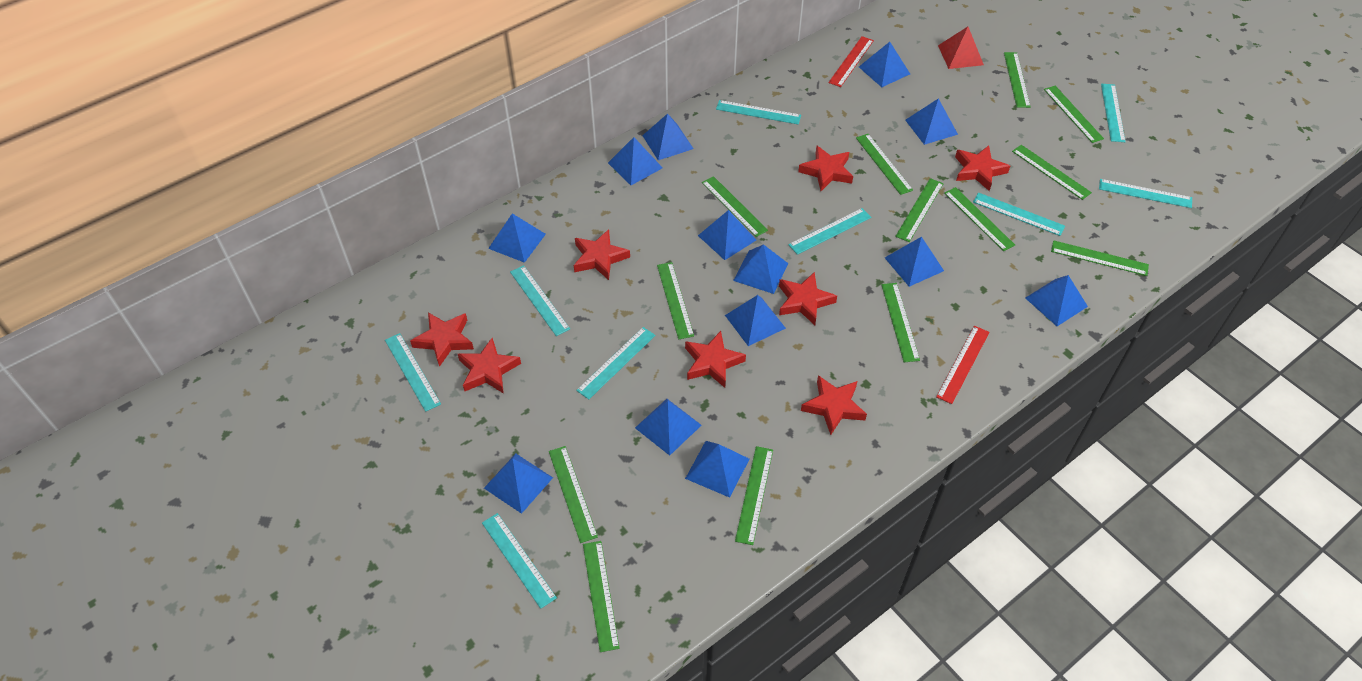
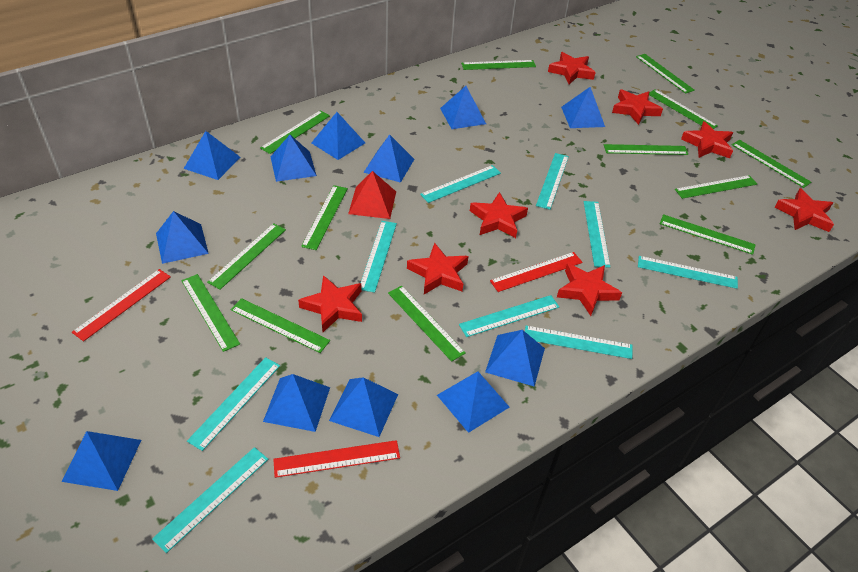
blue pyramid: [484,453,553,514] [488,213,546,263] [608,137,663,185] [635,399,702,456] [642,114,694,160] [685,441,749,498] [698,210,756,260] [725,295,786,346] [733,244,789,294] [859,42,910,87] [885,237,944,287] [905,98,958,145] [1025,275,1088,326] = 13 -> [62,431,141,491] [156,211,209,264] [184,131,240,180] [263,374,330,432] [271,135,317,182] [311,112,365,160] [329,377,398,437] [363,134,414,183] [437,371,509,433] [440,86,486,129] [485,330,545,387] [561,87,605,128] = 12
red ruler: [828,36,874,87] [936,326,990,404] = 2 -> [72,269,171,342] [273,440,400,478] [490,252,583,292] = 3

